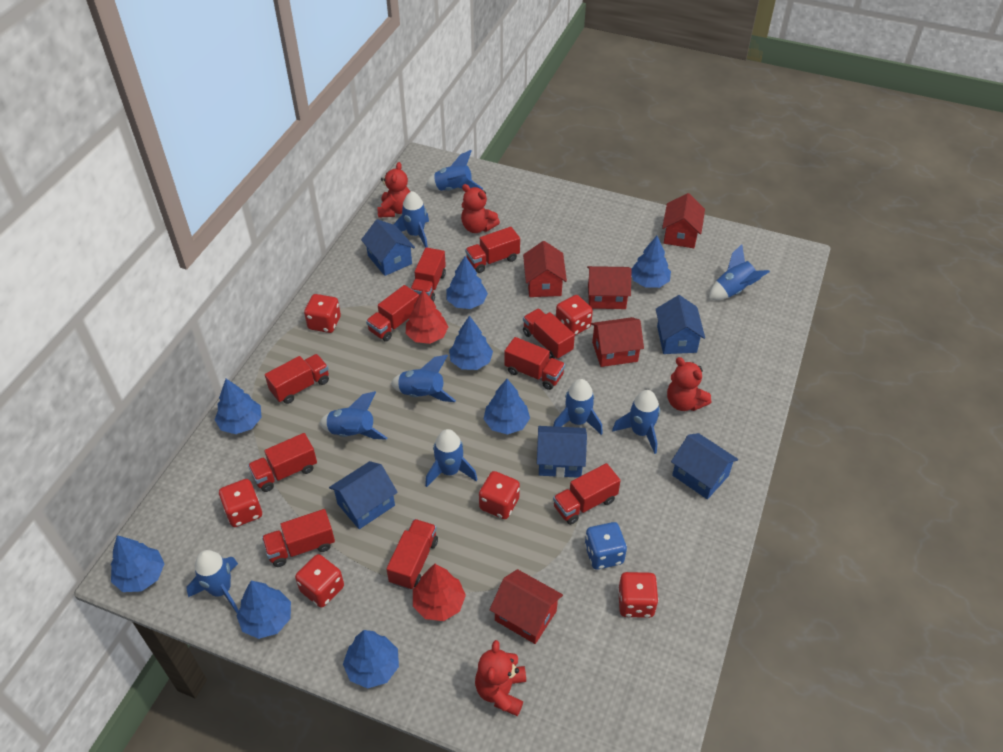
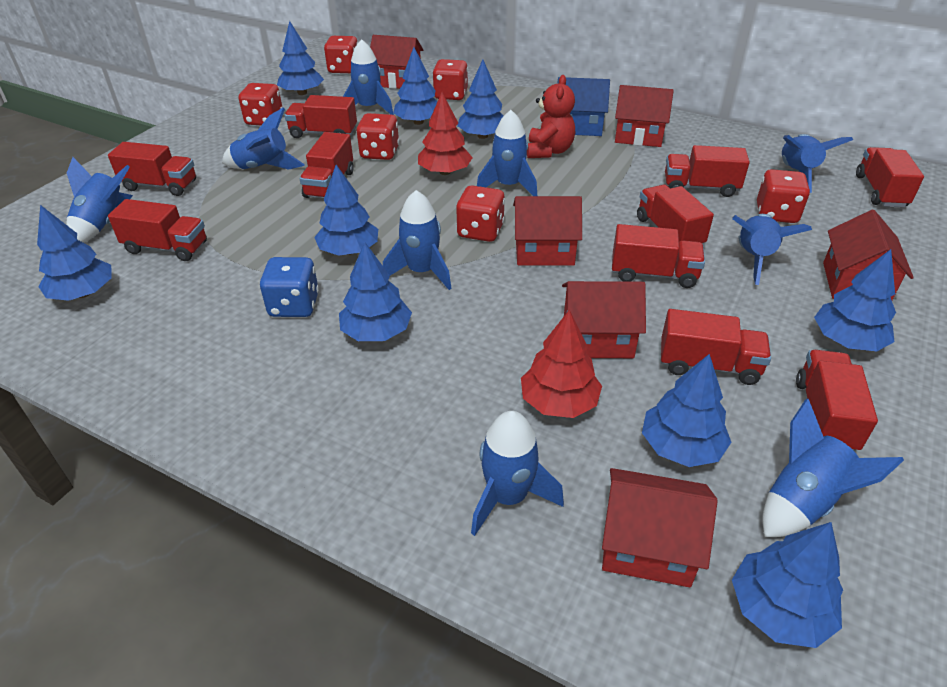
blue house: [329,461,398,529] [361,219,415,276] [537,426,587,478] [656,295,705,354] [671,433,738,499] = 5 -> [557,77,610,136] = 1
blue tree: [111,535,164,592] [214,379,262,434] [237,580,291,639] [343,630,399,689] [447,256,488,309] [449,316,493,370] [484,379,530,435] [631,236,671,288] = 8 -> [37,205,112,301] [277,21,324,95] [314,165,378,256] [339,242,412,341] [393,47,437,125] [457,60,503,139] [642,354,731,467] [732,522,843,648] [814,249,896,351] = 9
red house: [489,569,563,644] [523,241,567,297] [587,266,631,309] [591,317,644,367] [662,193,705,248] = 5 -> [370,35,424,89] [513,196,582,266] [562,281,646,358] [602,468,717,587] [615,85,674,147] [823,210,914,300] = 6
red teddy bear: [377,162,410,218] [461,184,500,233] [475,640,526,716] [667,357,711,411] = 4 -> [527,75,575,158] = 1

